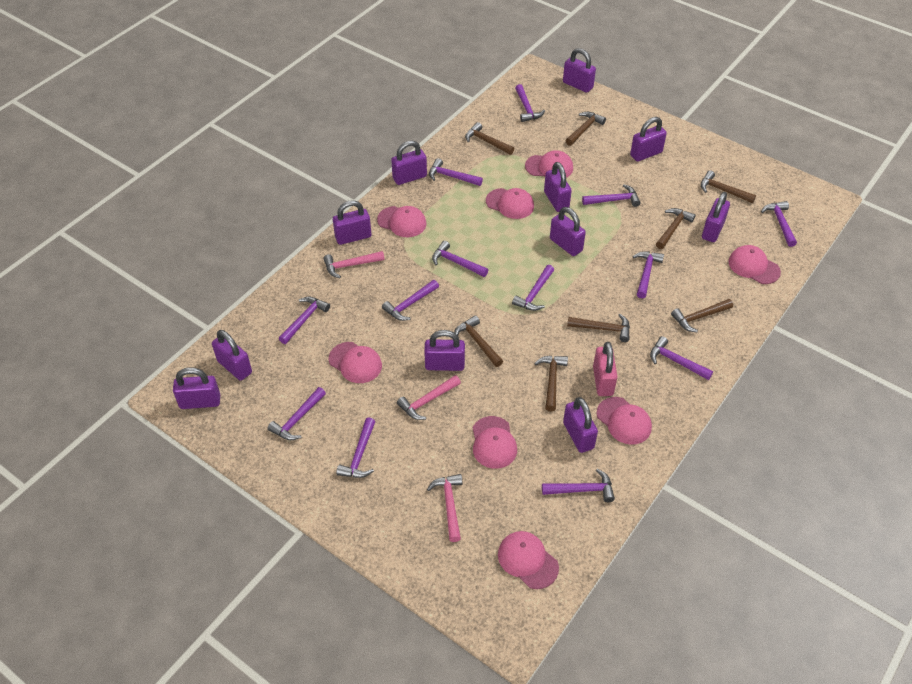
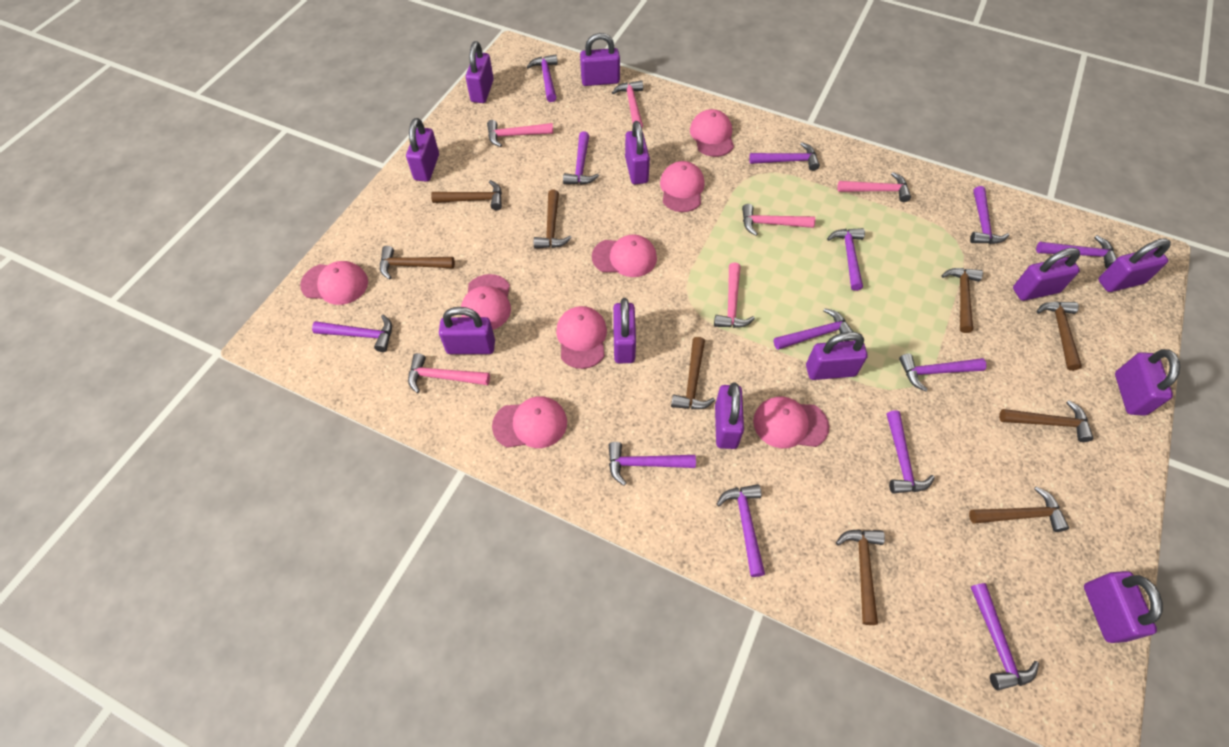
brown hammer: [454,315,503,367] [465,122,514,155] [534,356,568,412] [565,112,606,146] [567,314,630,342] [656,208,696,249] [671,299,733,332] [701,171,756,203] = 8 -> [380,246,455,280] [431,180,502,210] [534,190,572,249] [671,337,715,409] [836,529,885,625] [941,268,983,333] [969,486,1069,532] [999,400,1094,442] [1037,302,1082,371] = 9
pink hammer: [323,251,385,278] [397,375,461,420] [427,474,463,542] = 3 -> [408,353,490,393] [487,120,553,147] [612,80,643,128] [714,263,755,328] [742,204,815,236] [837,172,911,202] = 6
pink padlock: [593,342,618,396] = 1 -> none = 0
purple padlock: [173,367,220,409] [212,330,252,381] [333,200,371,245] [391,141,427,185] [424,330,465,371] [544,162,572,212] [550,207,586,256] [563,48,596,93] [563,397,598,453] [630,117,667,162] [702,192,730,242] = 11 -> [406,118,439,182] [439,307,495,354] [466,41,494,103] [580,33,620,86] [613,298,636,363] [625,121,650,184] [715,382,744,449] [806,332,868,380] [1013,248,1080,301] [1084,571,1163,643] [1098,238,1171,292] [1115,349,1180,416] = 12

